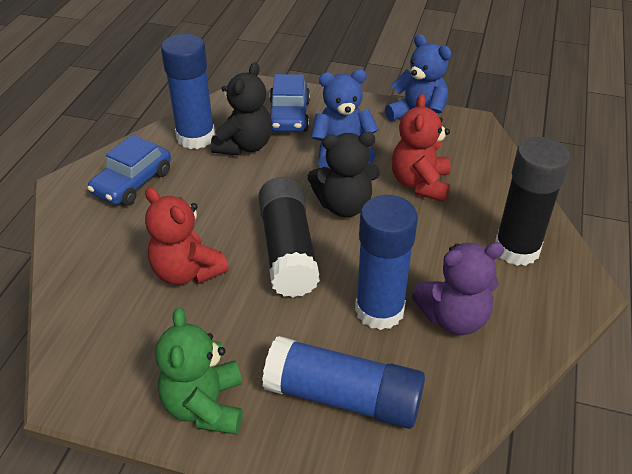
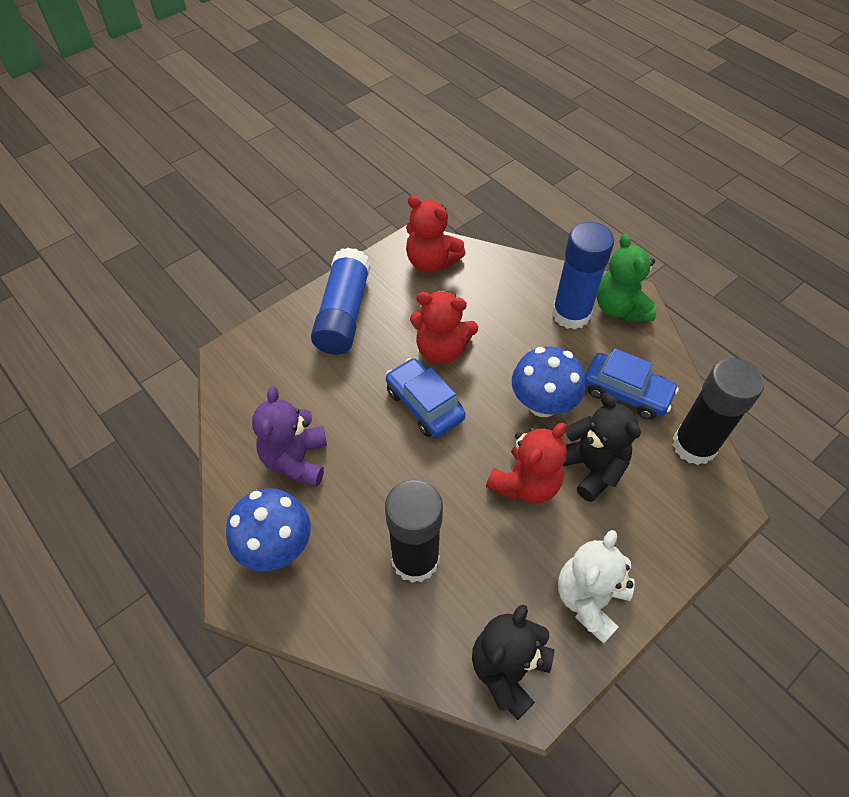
blue glue stick: [161,34,215,149] [262,336,425,429] [355,195,418,330] = 3 -> [311,247,371,355] [552,222,614,329] = 2
blue mushroom: none = 0 -> [226,488,311,571] [512,346,585,417] = 2
blue teddy bear: [311,69,379,170] [385,34,451,121] = 2 -> none = 0
red teddy bear: [145,187,229,285] [392,94,451,202] = 2 -> [406,195,466,272] [410,291,478,364] [486,423,567,503] = 3
white teddy bear: none = 0 -> [558,530,635,644] = 1

